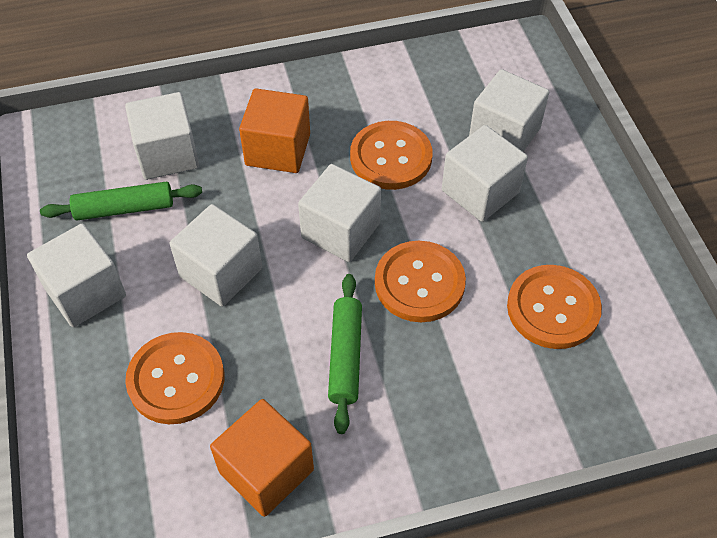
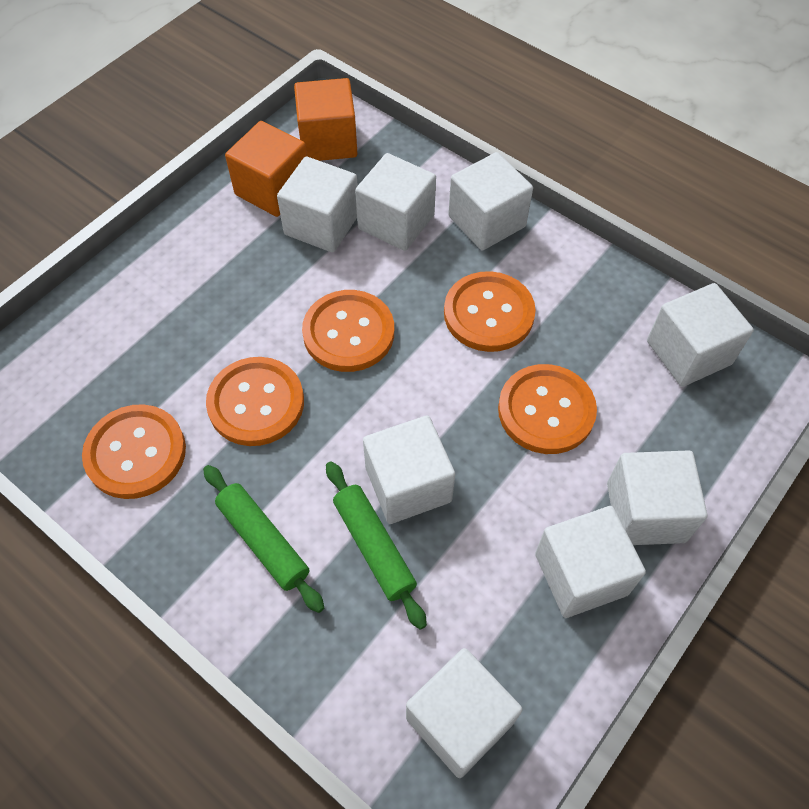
orange button: [125,332,225,424] [350,121,432,190] [375,241,466,322] [507,265,602,349] = 4 -> [82,404,186,499] [206,357,304,446] [302,290,394,372] [444,271,536,352] [498,364,597,454] = 5
white cube: [27,224,126,327] [125,92,199,180] [170,204,262,307] [298,164,381,262] [442,125,528,222] [469,69,549,152] = 6 -> [277,156,358,253] [355,153,436,251] [363,415,455,524] [406,648,523,778] [448,152,533,251] [535,506,646,618] [607,450,707,545] [647,283,754,387] = 8

